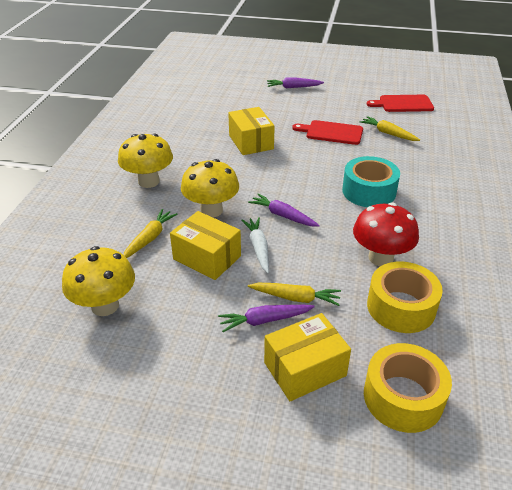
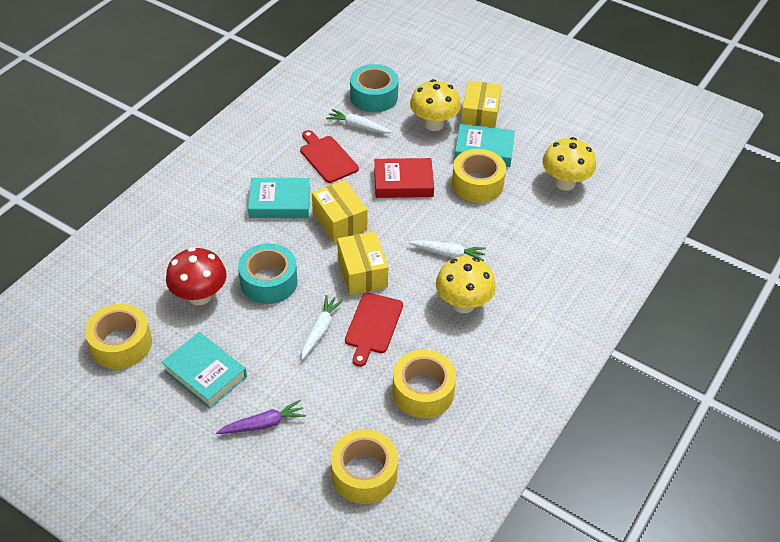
purple carrot: [218,305,315,332] [248,194,320,227] [267,77,324,88] = 3 -> [216,400,306,434] = 1
red book: none = 0 -> [374,158,434,198] = 1
turquoise book: none = 0 -> [161,332,247,409] [248,178,310,218] [454,124,515,167] = 3
turquoise tape: [342,156,400,207] = 1 -> [238,243,298,304] [350,64,399,113] = 2
white carrot: [241,217,269,274] = 1 -> [301,295,343,360] [326,109,392,134] [408,240,486,261] = 3
yellow carrot: [123,209,178,258] [248,283,341,306] [360,116,420,141] = 3 -> none = 0
yellow tape: [364,343,452,433] [367,262,443,333] = 2 -> [85,303,152,369] [331,429,398,504] [392,350,456,418] [452,149,506,203] = 4

